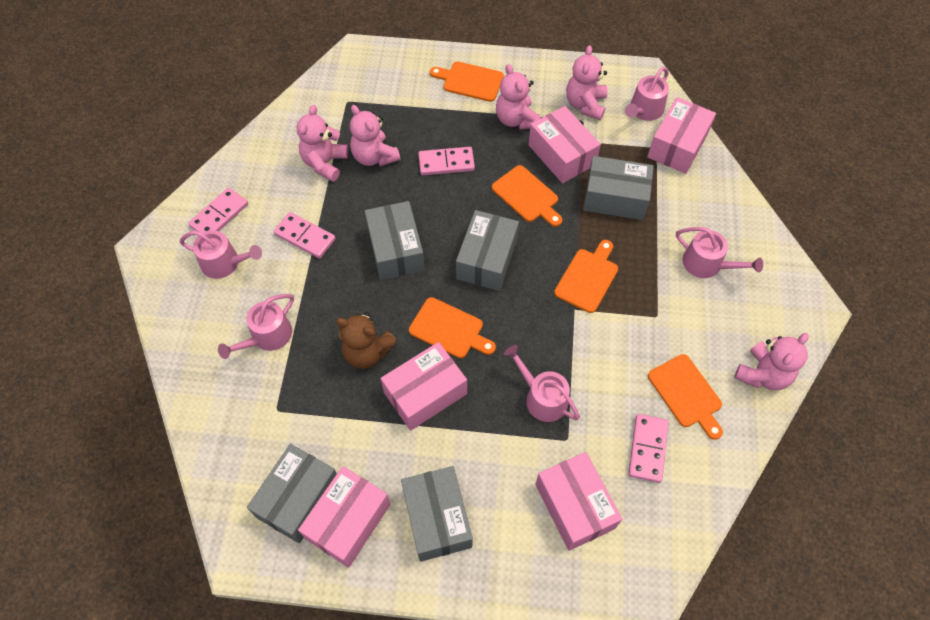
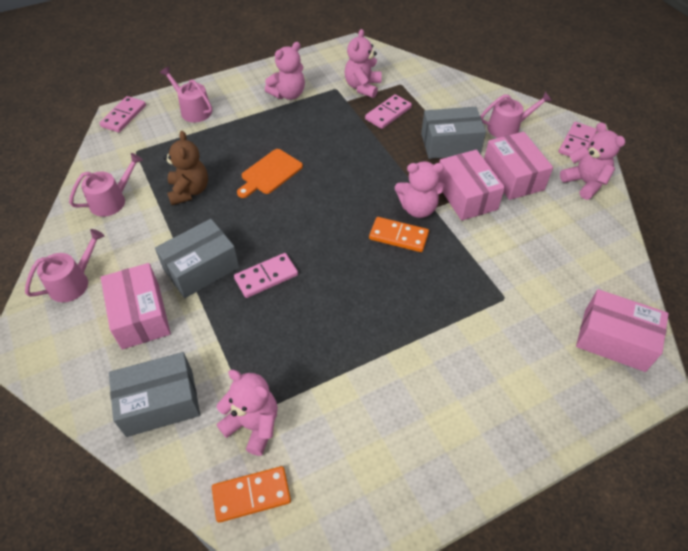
grey box: [247,444,337,543] [365,201,425,280] [401,466,473,562] [456,210,519,291] [583,156,654,220] = 5 -> [109,352,200,437] [155,219,239,298] [421,107,486,159] = 3
orange cutting board: [409,297,496,358] [430,62,504,102] [492,165,562,227] [554,240,618,313] [648,354,723,440] = 5 -> [237,149,303,198] = 1
orange domino: none = 0 -> [212,466,291,523] [369,217,429,252] = 2
pink box: [298,466,391,568] [381,342,467,431] [528,106,601,183] [535,452,622,551] [647,97,716,174] = 5 -> [101,263,171,349] [439,150,505,221] [484,132,553,200] [576,289,669,372] = 4
pink watering can: [179,230,262,279] [218,294,294,359] [504,345,580,422] [625,67,669,121] [676,227,763,278] = 5 -> [25,229,105,302] [69,153,143,217] [160,66,212,122] [480,92,552,138] = 4

